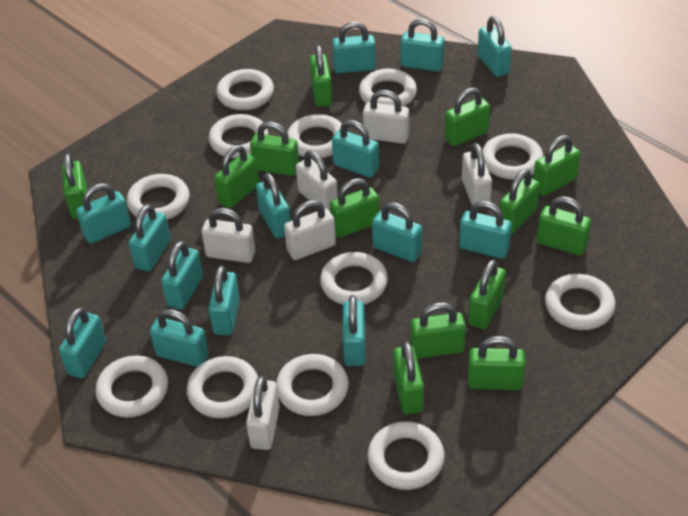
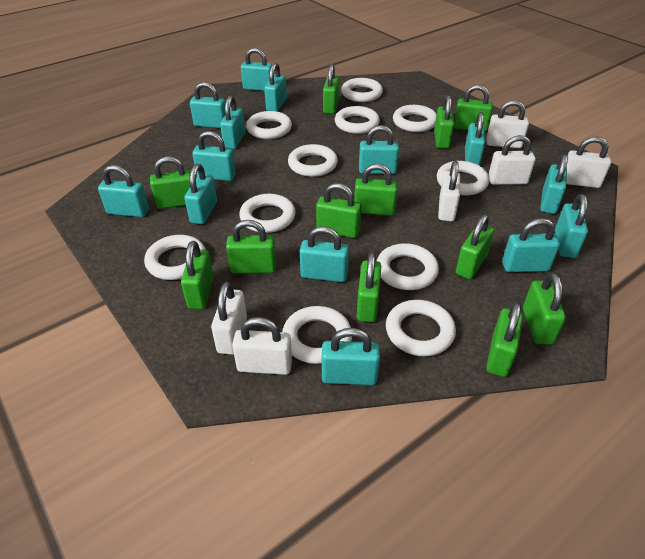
green padlock: [62,154,87,219] [214,145,260,208] [250,122,299,176] [309,45,332,107] [330,178,379,238] [393,341,424,415] [410,302,466,359] [445,88,490,146] [468,260,506,329] [468,336,525,390] [499,169,540,234] [533,135,581,196] [537,196,591,256] = 13 -> [150,156,191,209] [181,241,214,309] [226,220,276,273] [316,183,361,238] [323,64,339,114] [354,164,398,216] [357,252,381,322] [434,95,454,149] [454,85,493,132] [456,214,494,279] [486,302,523,377] [523,273,566,344] = 12
white ring: [95,355,168,418] [127,174,189,220] [187,356,258,418] [209,114,268,158] [216,69,274,110] [276,354,349,416] [287,114,342,159] [320,252,388,305] [359,69,417,107] [368,422,445,490] [482,133,543,180] [545,274,616,330] = 12 -> [144,235,206,280] [239,194,296,233] [246,111,292,139] [282,306,352,364] [288,144,338,177] [335,106,380,134] [341,78,383,102] [377,243,439,290] [386,300,456,356] [393,105,437,132] [437,161,490,195] = 11

